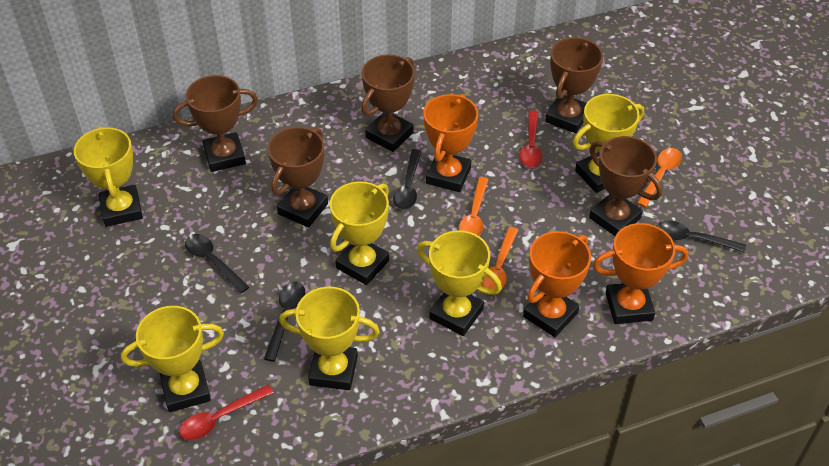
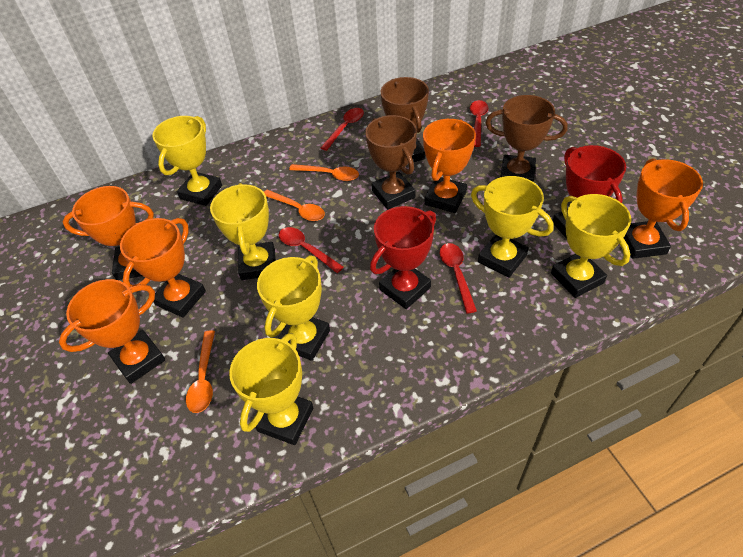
black spoon: [185,234,249,293] [264,282,305,362] [393,149,422,210] [657,221,746,253] = 4 -> none = 0
brown trophy: [173,75,258,172] [268,127,328,227] [361,54,415,152] [545,37,603,133] [589,136,662,236] = 5 -> [365,115,417,210] [381,77,429,164] [485,95,568,182] = 3
orange trophy: [423,94,478,192] [523,231,591,337] [593,223,689,324] = 3 -> [59,279,165,384] [63,186,154,280] [120,218,206,318] [423,119,476,213] [624,158,703,259] = 5
red spoon: [179,385,274,440] [519,110,542,167] = 2 -> [279,227,344,273] [321,108,364,151] [440,243,477,313] [470,100,489,147] = 4
red trophy: none = 0 -> [370,206,436,309] [553,145,626,239] = 2

